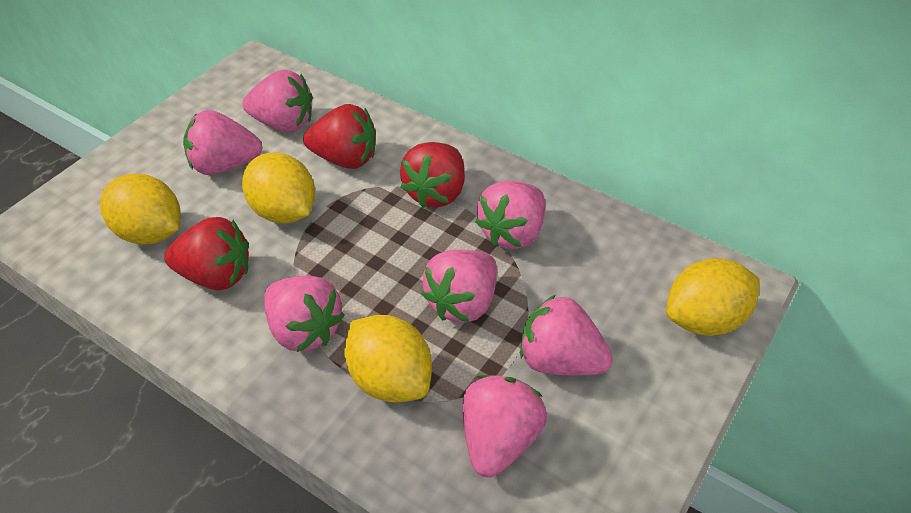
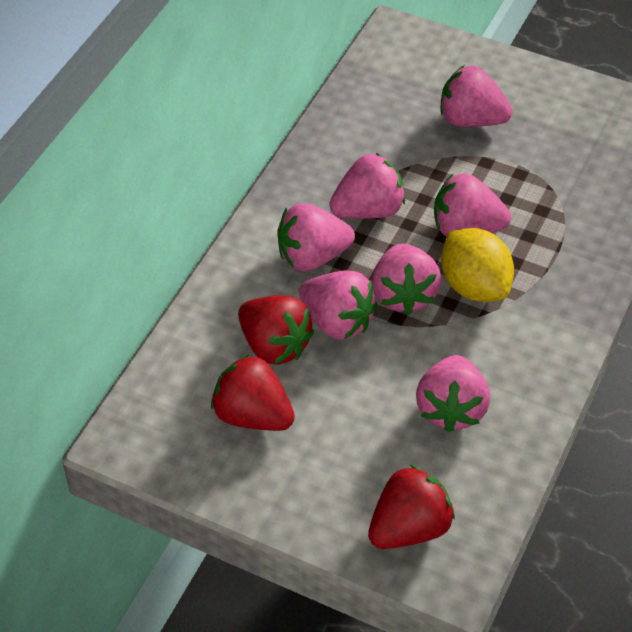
yellow lemon: [100,174,181,245] [242,152,315,224] [345,315,432,402] [666,258,760,336] = 4 -> [441,228,514,302] = 1

